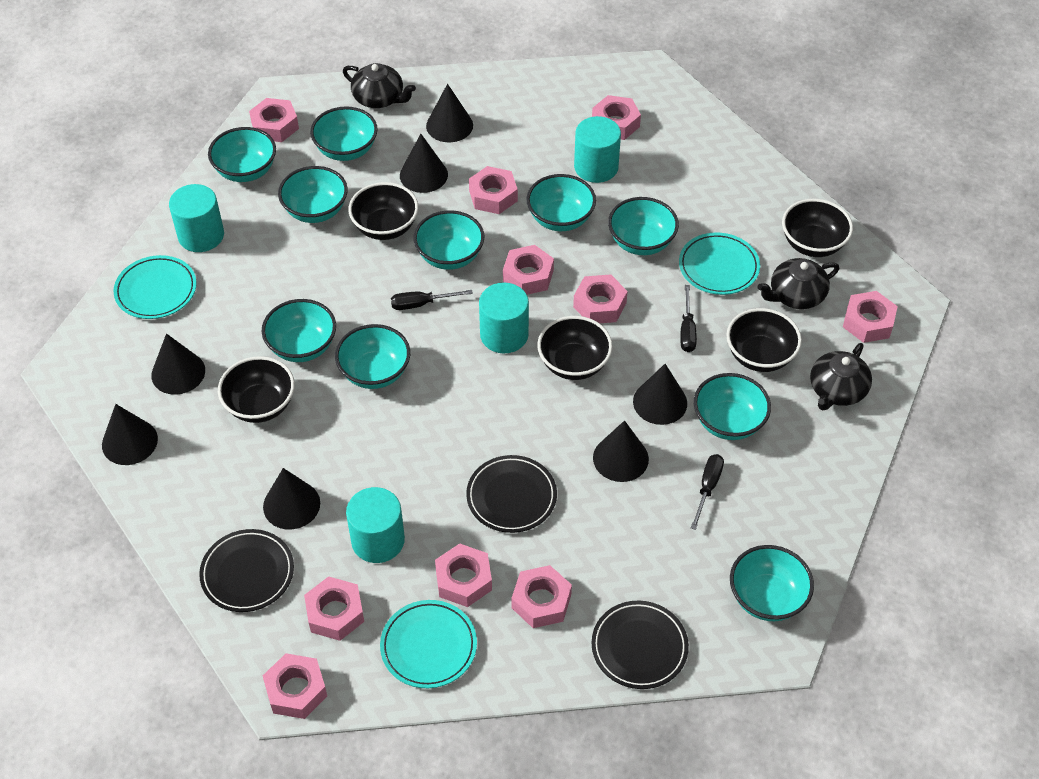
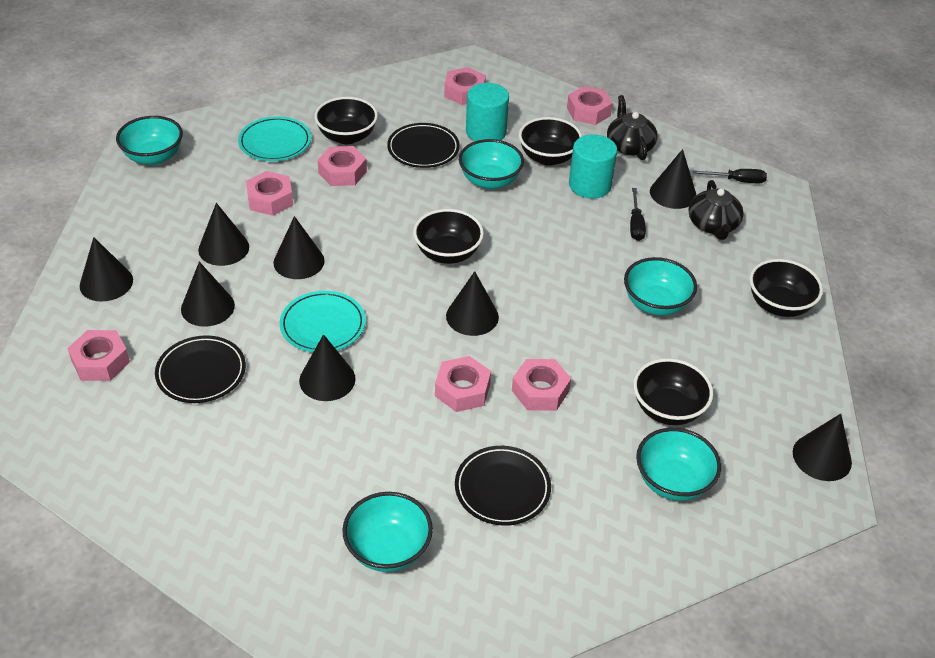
black cone: [102,404,158,465] [151,333,205,395] [263,468,320,530] [400,134,448,193] [426,84,473,142] [593,420,649,482] [633,364,687,425] = 7 -> [80,237,133,302] [181,262,235,327] [198,203,249,266] [273,216,325,279] [299,334,356,401] [446,271,499,336] [650,149,696,209] [793,414,852,481] = 8
black screwdriver: [391,290,473,310] [680,285,697,352] [691,454,724,530] = 3 -> [630,188,646,241] [693,169,767,183] = 2
black teapot: [343,63,416,108] [757,258,839,309] [810,343,872,410] = 3 -> [607,95,658,160] [689,180,744,240] = 2
pink nut: [249,98,299,142] [263,653,327,719] [304,576,364,641] [435,543,492,607] [469,166,518,214] [503,245,554,295] [511,565,572,628] [573,274,628,323] [592,95,641,140] [843,291,898,343] = 10 -> [67,330,130,381] [246,171,293,216] [317,146,367,186] [435,356,491,412] [444,67,486,105] [512,359,571,411] [567,86,613,125] = 7
turquoise bowl: [208,127,276,182] [262,299,336,362] [278,166,348,223] [310,106,377,161] [335,324,410,389] [413,211,484,270] [526,174,596,231] [608,197,679,255] [694,373,771,440] [730,545,814,621] = 10 -> [116,116,183,165] [342,492,433,572] [459,139,524,189] [624,257,697,316] [636,428,721,501] = 5
turquoise cylinder: [169,184,224,252] [346,487,405,563] [479,283,529,353] [574,116,621,183] = 4 -> [466,83,509,141] [569,134,617,199] = 2
turquoise plate: [113,255,197,319] [380,600,477,688] [679,233,760,295] = 3 -> [238,116,311,161] [280,291,366,352] = 2

